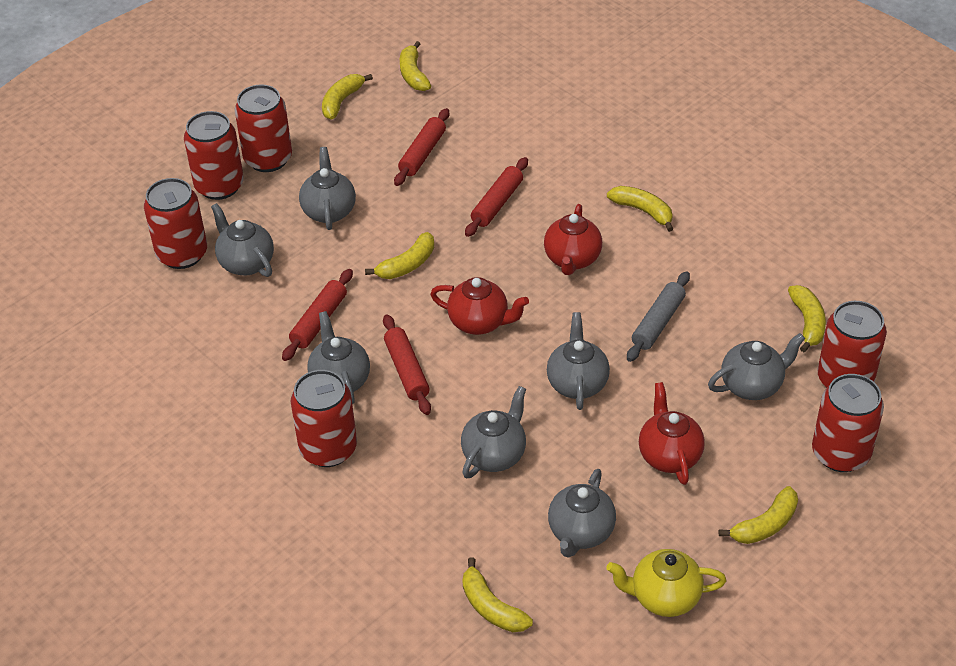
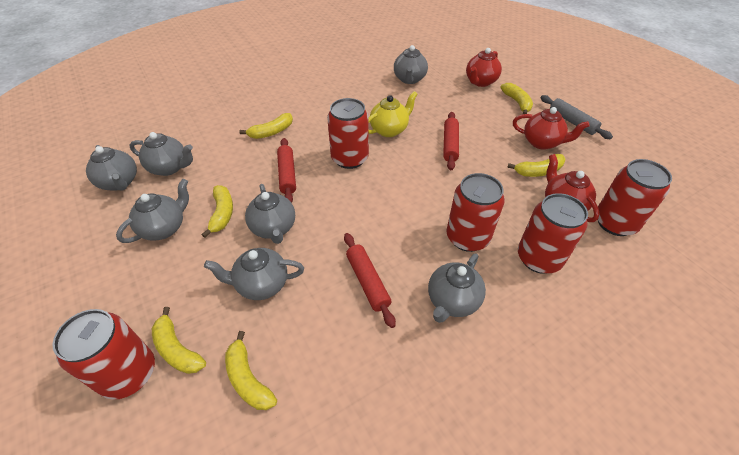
red can: [144,178,207,269] [184,111,244,200] [235,85,292,172] [290,370,357,467] [812,374,884,472] [818,301,887,388] = 6 -> [52,309,155,400] [327,98,369,169] [446,173,505,252] [518,193,588,274] [598,159,672,236] = 5
red rolling pin: [282,269,353,361] [383,315,431,415] [394,108,449,186] [465,157,528,237] = 4 -> [277,138,296,203] [344,233,396,328] [443,112,459,170] = 3
yellow banana: [322,74,373,119] [365,232,434,279] [400,41,431,91] [463,557,533,632] [607,186,673,232] [719,486,798,544] [788,285,826,352] = 7 -> [152,307,206,374] [202,185,233,238] [225,331,277,410] [240,113,293,139] [500,83,533,114] [507,154,565,177] = 6

